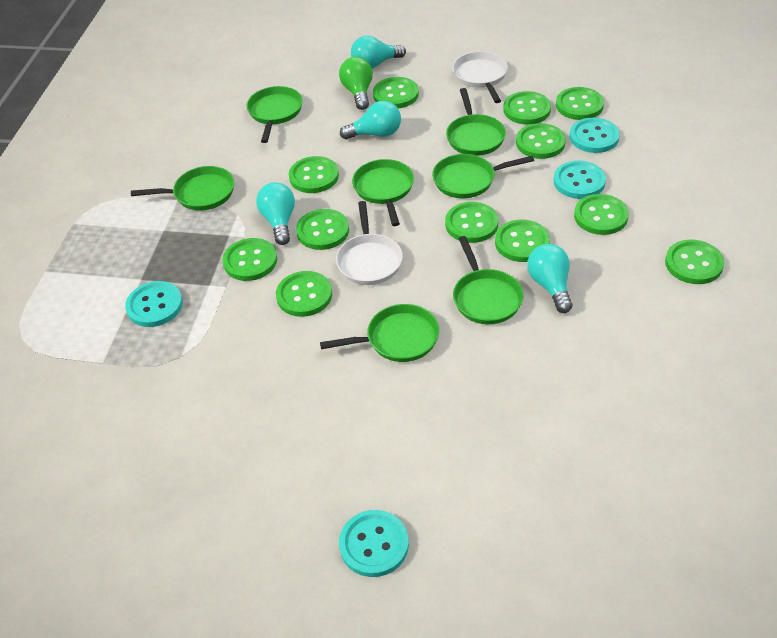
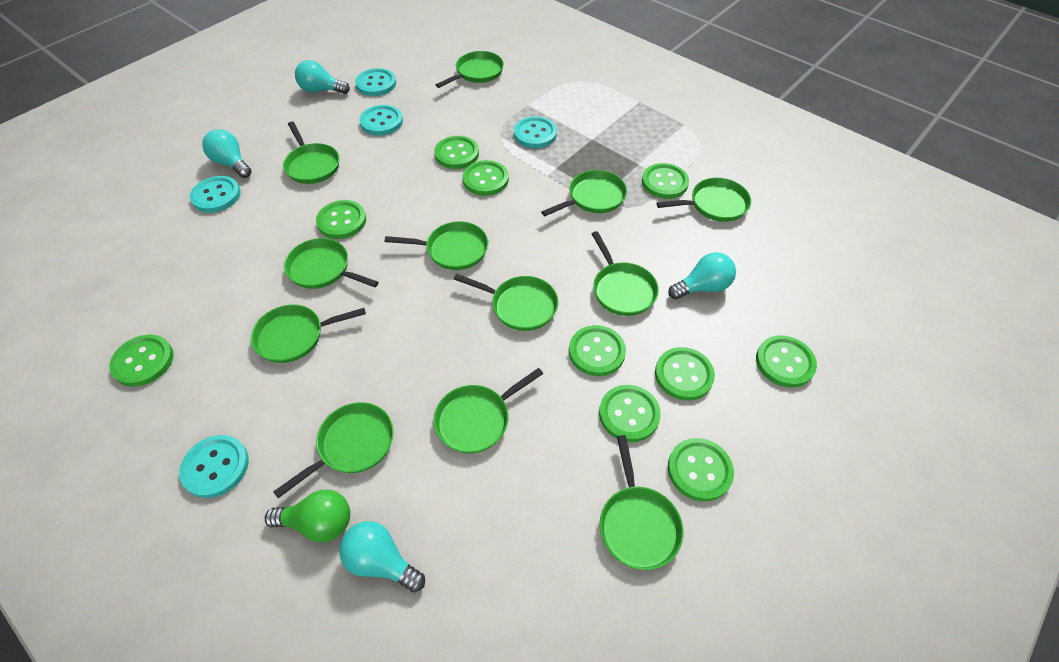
green button: [223,238,277,281] [276,271,332,317] [289,156,339,193] [296,209,349,250] [373,77,419,108] [445,202,498,243] [495,220,550,262] [503,91,551,124] [516,123,566,159] [556,87,604,120] [574,194,629,235] [665,239,724,284] = 12 -> [109,335,174,387] [316,200,366,239] [434,136,479,169] [463,160,509,196] [569,325,626,376] [599,385,661,442] [642,163,689,199] [655,347,715,401] [668,438,734,502] [756,336,817,388] = 10
green pan: [131,166,234,211] [246,86,303,143] [320,304,439,362] [352,159,414,226] [432,154,534,198] [446,88,506,156] [453,236,523,324] = 7 -> [251,305,366,363] [273,402,394,498] [283,122,339,184] [284,238,379,289] [385,221,488,270] [433,368,543,454] [436,51,504,88] [454,274,558,331] [541,170,627,216] [592,231,659,316] [600,435,683,570] [657,178,751,222] = 12
turquoise button: [125,281,183,327] [339,510,409,577] [554,161,606,199] [569,118,620,153] = 4 -> [179,435,249,498] [190,176,241,213] [355,68,396,96] [359,105,403,136] [514,116,557,148] = 5
white pan: [336,201,403,285] [452,51,508,103] = 2 -> none = 0

